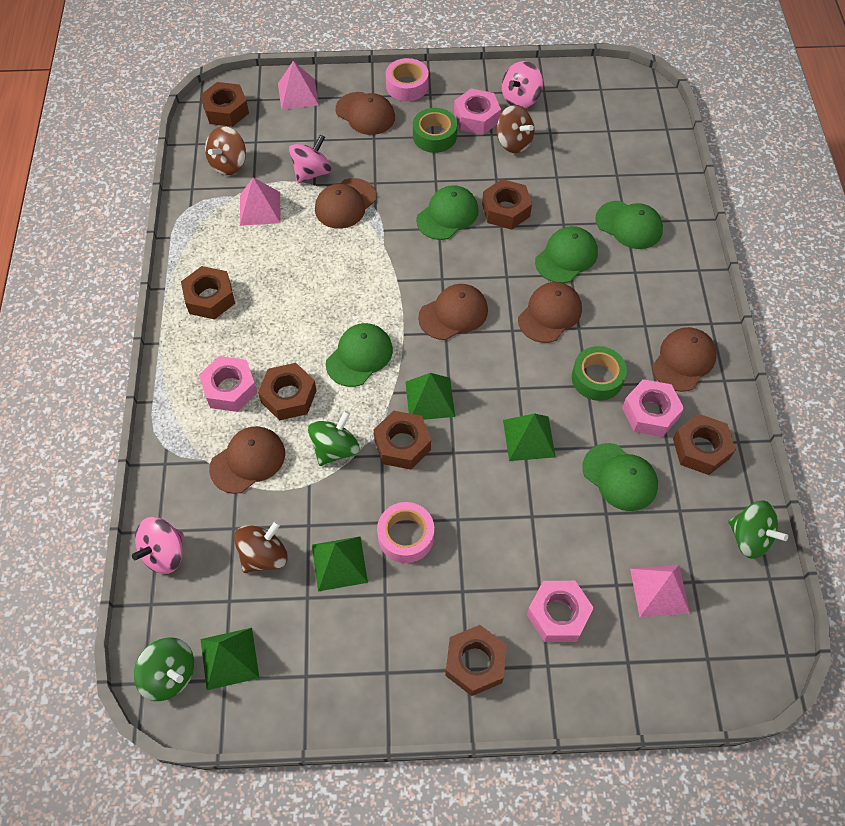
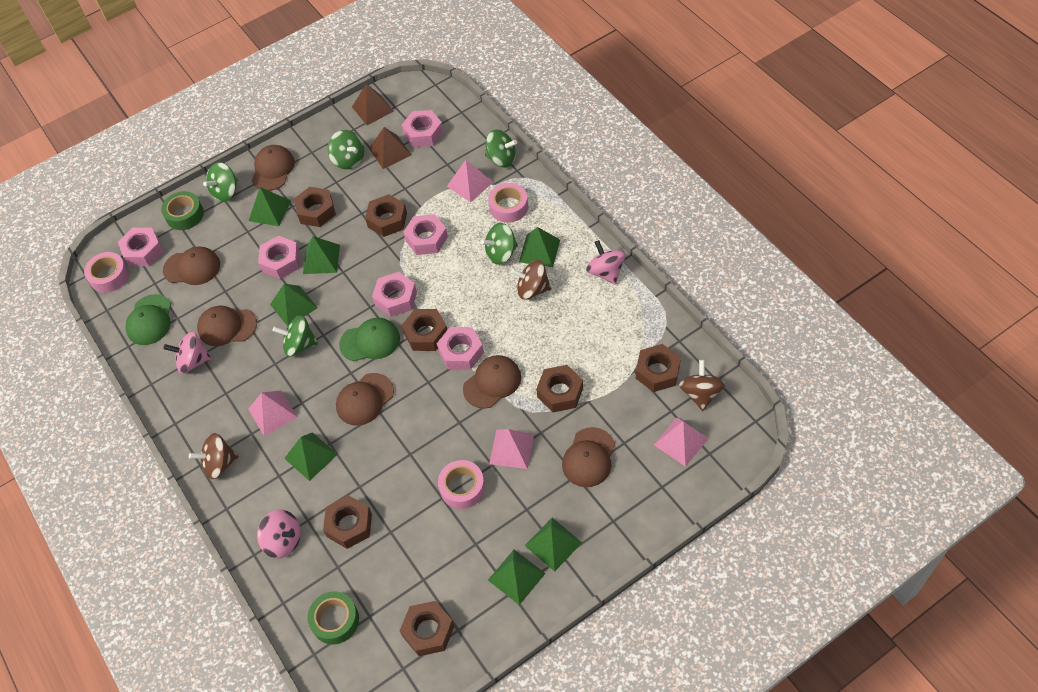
brown pyramid: none = 0 -> [352,84,394,125] [369,127,411,169] = 2
green cap: [326,323,393,387] [416,185,479,240] [535,226,598,283] [582,443,658,511] [595,201,663,249] = 5 -> [125,294,171,345] [339,318,400,361] = 2
green pyramid: [201,628,259,690] [312,536,368,591] [405,373,455,420] [503,413,556,461] = 4 -> [249,187,291,226] [270,284,318,326] [284,432,338,481] [303,236,340,274] [488,550,546,605] [519,227,560,267] [525,518,582,572] = 7
green spinning top: [134,637,194,701] [308,411,360,466] [728,501,788,559] = 3 -> [203,162,238,202] [272,315,318,357] [328,130,364,169] [481,223,518,265] [485,129,517,168] = 5
pink nut: [199,356,258,412] [454,89,501,135] [527,581,594,642] [622,379,684,437] = 4 -> [118,228,164,266] [258,236,300,279] [372,272,417,317] [402,110,443,147] [403,214,448,255] [437,327,484,370] = 6
pink pyramid: [240,177,281,226] [278,61,319,110] [630,565,690,617] = 3 -> [248,390,297,436] [447,160,493,203] [489,429,534,469] [654,418,708,467] = 4
pink tape: [377,502,434,563] [386,58,429,101] = 2 -> [84,252,129,293] [438,460,485,509] [488,183,528,223] = 3

